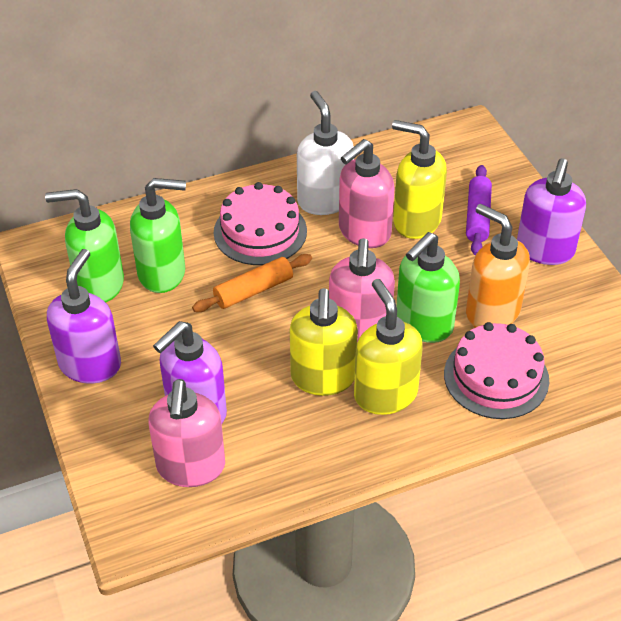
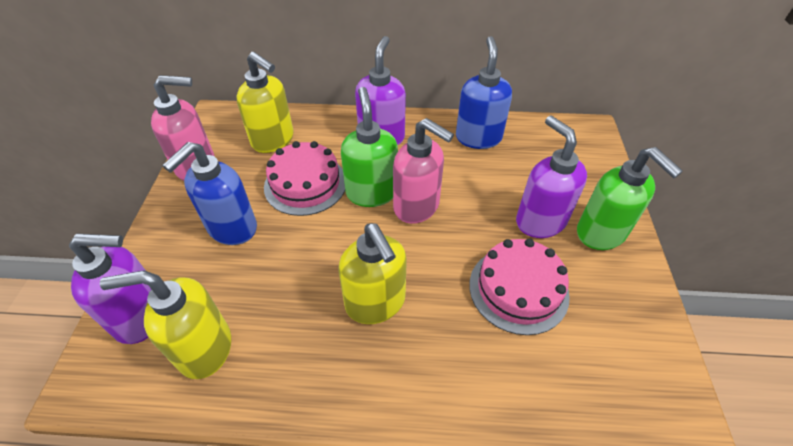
blue soap dispenser: none = 0 -> [162,142,257,245] [456,36,512,149] = 2
green soap dispenser: [45,189,124,302] [130,178,186,293] [396,232,460,343] = 3 -> [341,87,398,207] [577,147,683,250] = 2
orange rolling pin: [192,254,312,312] = 1 -> none = 0
orange soap dispenser: [466,204,530,328] = 1 -> none = 0
pink soap dispenser: [148,379,225,487] [329,238,395,342] [339,139,395,248] = 3 -> [151,75,215,181] [393,118,454,224] = 2
purple rolling pin: [466,165,492,256] = 1 -> none = 0
white soap dispenser: [297,91,354,215] = 1 -> none = 0

